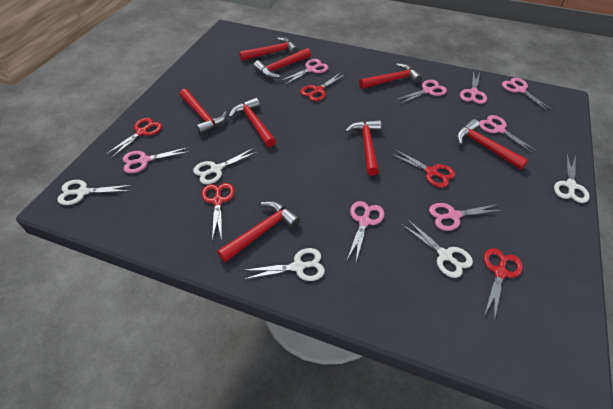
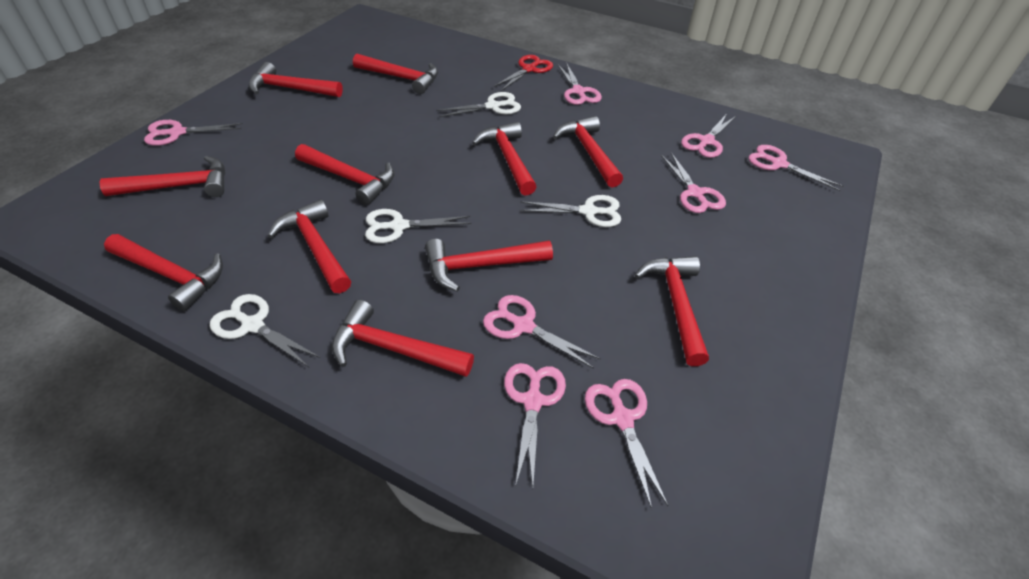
red hammer: [179,89,227,135] [217,201,300,262] [229,98,276,147] [239,37,298,61] [253,48,311,78] [345,120,381,176] [359,63,422,89] [456,119,528,169] = 8 -> [100,156,226,197] [104,234,223,311] [249,62,343,97] [268,199,351,293] [295,144,395,205] [331,300,474,377] [353,54,438,94] [425,239,553,291] [472,122,536,196] [553,116,623,188] [635,256,709,366] = 11
red scissors: [105,118,162,158] [201,183,235,241] [300,72,344,101] [391,149,455,188] [484,248,523,321] = 5 -> [494,55,553,91] = 1
white scissors: [57,180,132,205] [193,148,257,184] [243,248,325,281] [401,219,473,278] [554,155,589,203] = 5 -> [210,294,320,367] [365,209,471,243] [436,92,521,117] [520,195,621,227] = 4

